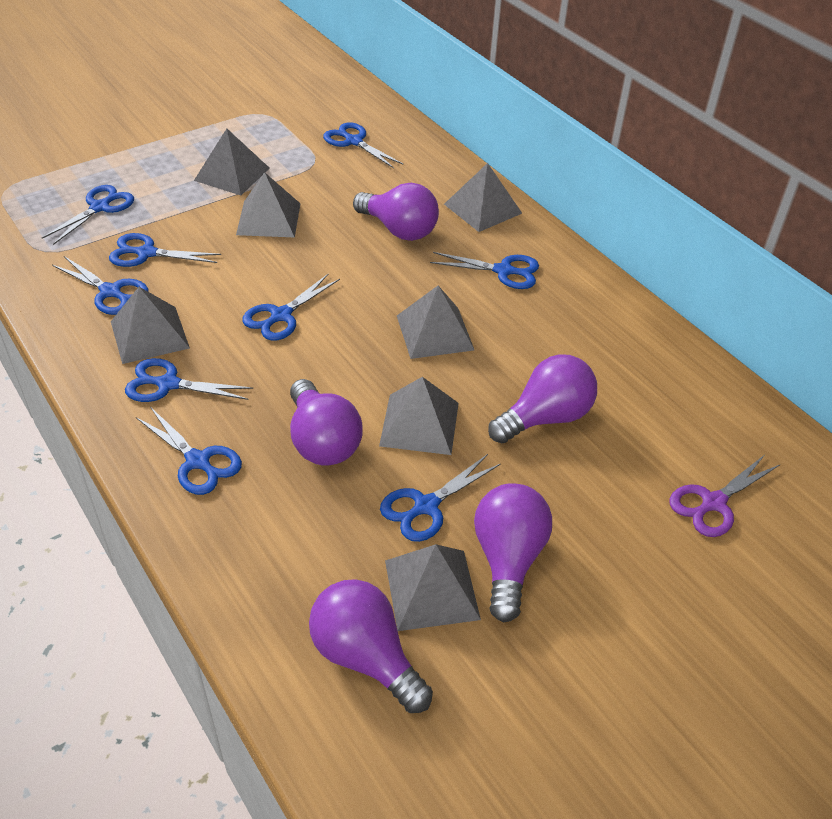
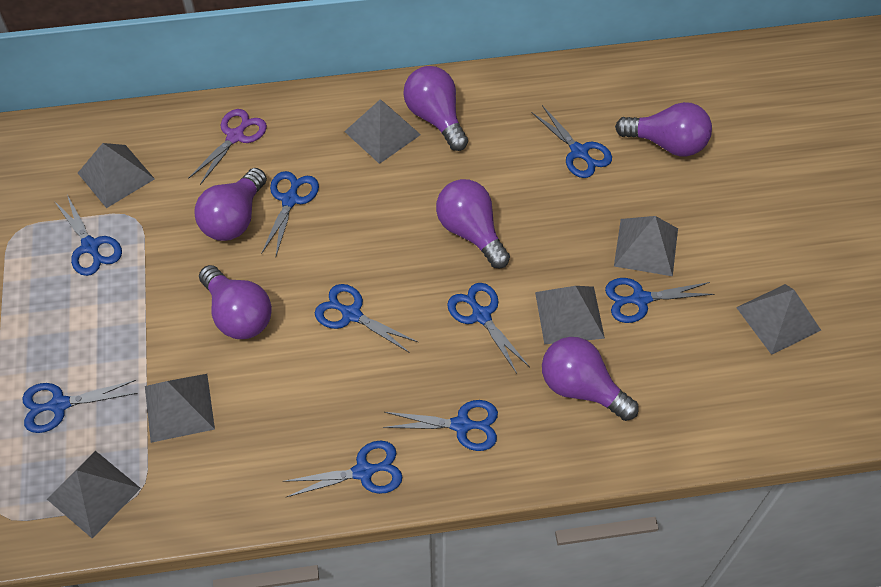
purple light bulb: [290,379,363,465] [309,579,433,713] [353,183,439,241] [474,483,552,622] [488,354,597,443] = 5 -> [195,168,267,241] [199,265,272,339] [403,66,468,151] [436,179,510,268] [542,337,639,421] [615,102,712,156] = 6

